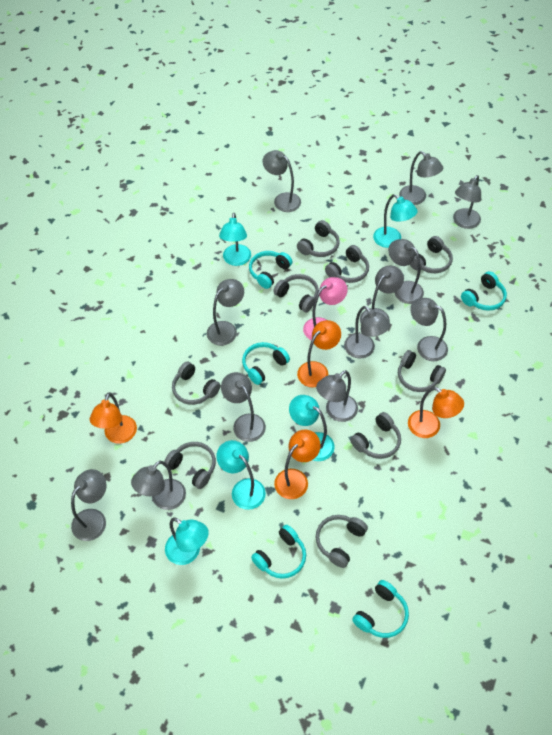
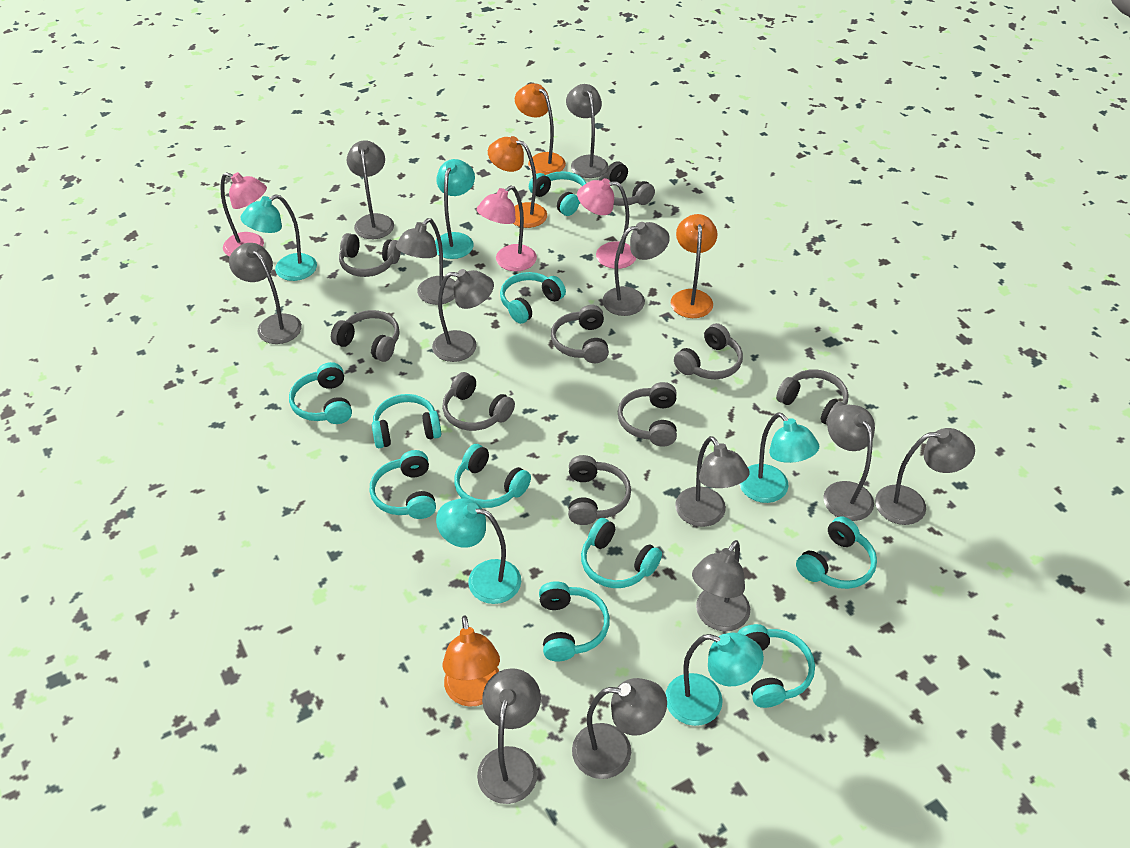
pink lamp: [303,277,348,340] = 1 -> [220,172,267,257] [477,185,537,271] [577,178,636,269] = 3
turquoise headphones: [242,342,290,385] [249,251,292,289] [251,525,306,579] [352,580,409,638] [461,271,507,311] = 5 -> [289,362,352,424] [370,450,436,519] [372,394,441,448] [454,444,531,508] [500,272,566,324] [529,171,586,216] [539,581,610,661] [581,518,662,588] [737,624,815,708] [796,516,877,589] = 10

